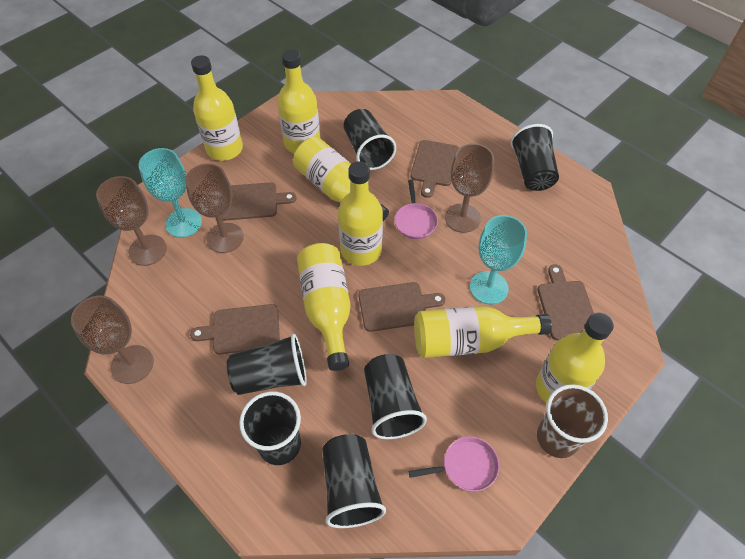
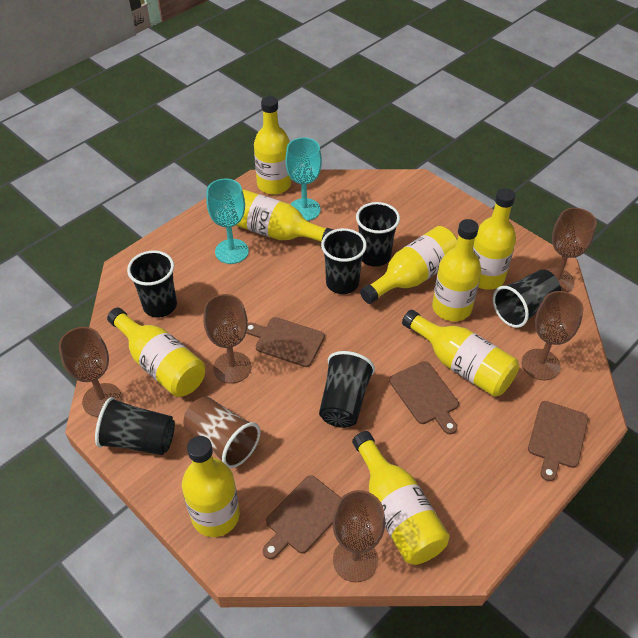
brown cutting board: [190,304,280,354] [221,182,296,221] [359,282,445,332] [411,140,459,198] [538,264,594,340] = 5 -> [246,317,325,367] [263,475,341,559] [389,361,459,434] [528,401,588,481] = 4
brown goblet: [71,296,154,384] [96,176,167,266] [185,163,244,253] [445,143,494,233] = 4 -> [59,327,122,417] [203,294,251,383] [332,490,385,582] [522,291,584,380] [545,208,597,292] = 5
pink pan: [395,180,438,239] [408,436,499,492] = 2 -> none = 0
yellow bottle: [191,55,243,161] [277,49,320,153] [293,137,389,221] [297,243,351,371] [338,161,383,266] [414,306,552,358] [536,313,614,403] = 7 -> [107,308,205,397] [182,436,240,537] [235,189,333,242] [254,96,292,195] [352,431,450,565] [360,226,458,304] [402,310,519,397] [432,219,481,321] [473,188,516,290] = 9

